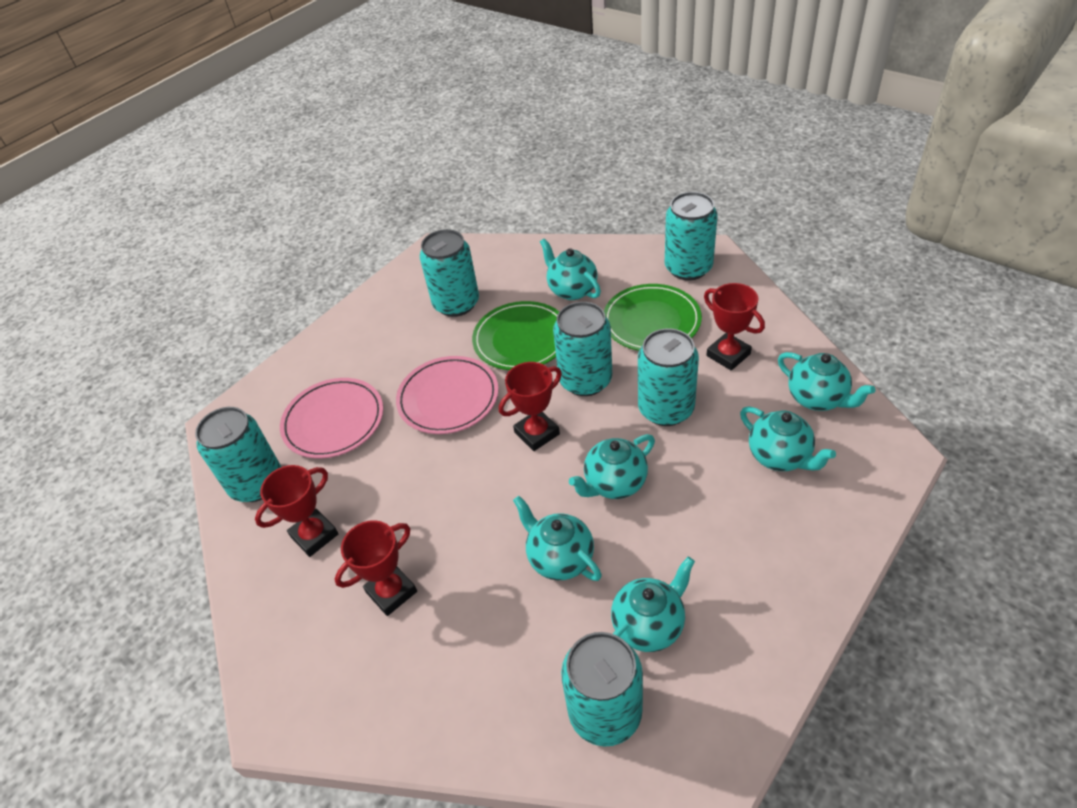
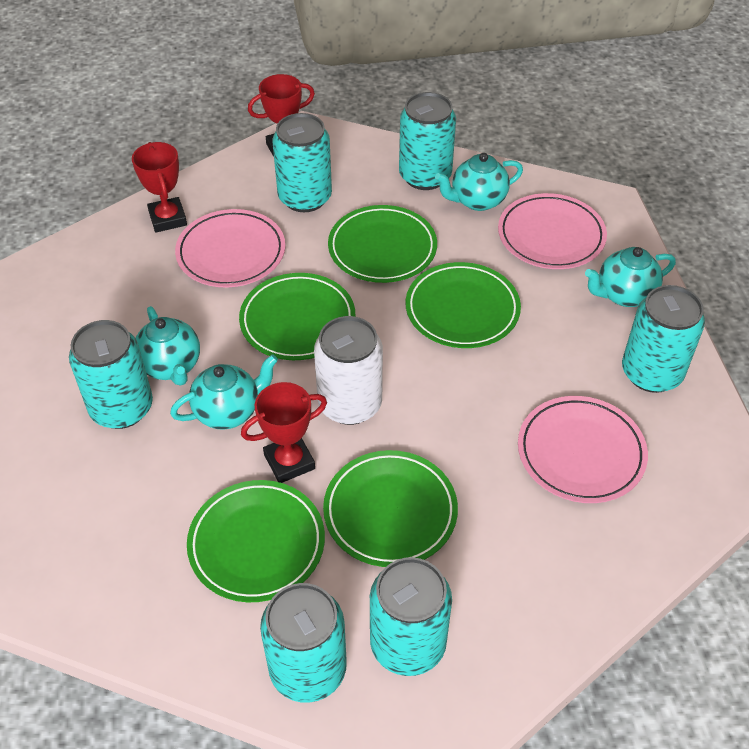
green plate: [472,301,559,370] [604,284,702,351] = 2 -> [187,480,325,602] [239,273,356,360] [323,450,458,567] [328,205,437,283] [406,262,521,348] = 5
pink plate: [280,378,383,459] [396,356,499,434] = 2 -> [175,209,285,287] [498,193,607,269] [518,396,648,503] = 3
red trophy: [255,465,338,557] [335,520,417,616] [499,362,562,451] [704,283,765,371] = 4 -> [132,142,187,232] [241,382,327,483] [248,74,315,157] = 3
turquoise teapot: [513,496,602,581] [540,238,601,300] [569,434,655,499] [611,557,695,652] [740,406,836,471] [778,352,876,411] = 6 -> [135,306,200,386] [170,355,278,430] [435,153,523,211] [585,247,676,307] = 4
white can: none = 0 -> [314,316,383,425] = 1

